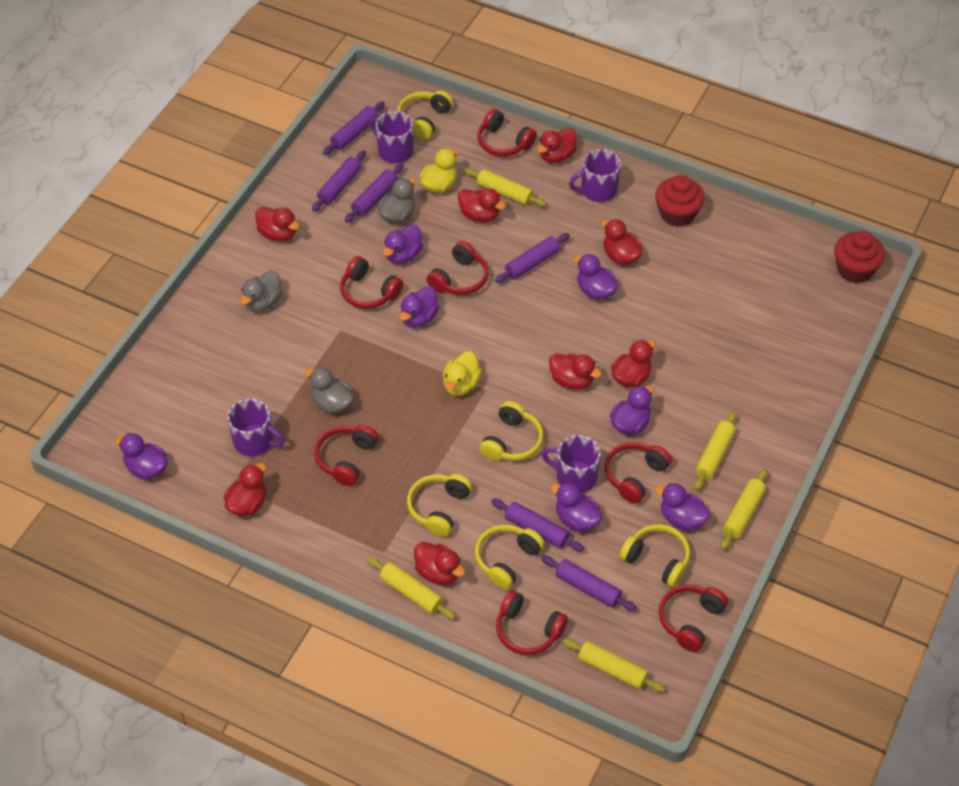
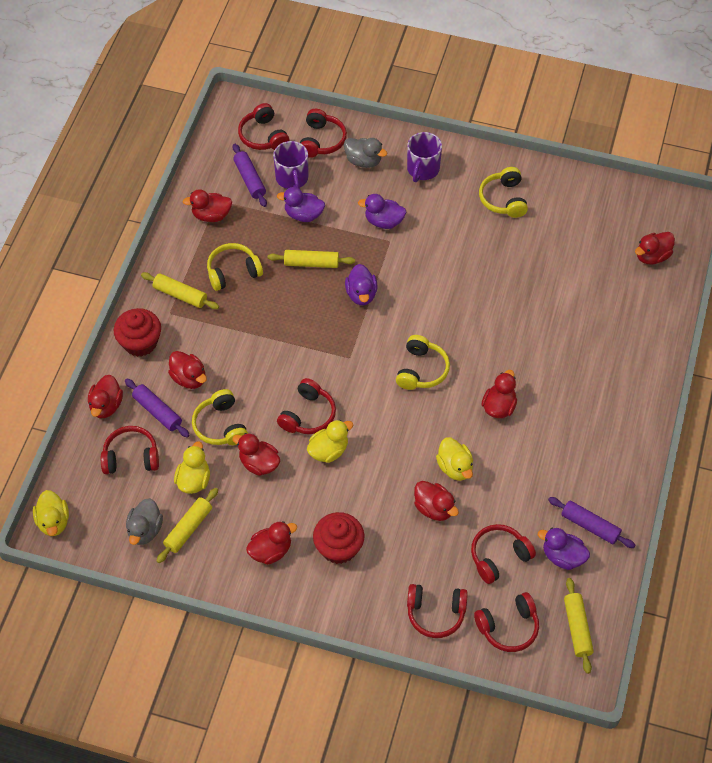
grey duck: [240,271,282,312] [305,367,354,414] [377,178,416,224] = 3 -> [126,498,163,545] [344,138,387,168] = 2
purple duck: [115,433,168,480] [383,224,423,264] [400,286,439,328] [551,482,602,532] [574,254,618,300] [610,385,654,435] [655,483,710,531] = 7 -> [277,187,325,222] [345,264,378,305] [358,194,407,229] [538,528,590,570] = 4
purple mug: [227,398,284,456] [370,111,414,163] [542,435,601,493] [569,149,621,202] = 4 -> [273,141,308,189] [407,132,442,182] = 2
purple rolling pin: [312,151,366,212] [323,102,385,155] [345,164,404,223] [491,499,584,552] [495,233,570,283] [541,556,637,612] = 6 -> [125,378,190,438] [233,144,267,207] [548,497,635,548] = 3
yellow duck: [420,148,459,193] [443,351,482,396] = 2 -> [33,490,69,536] [174,441,210,494] [307,420,353,463] [436,437,473,481] = 4
yellow headphones: [397,90,453,140] [407,474,472,537] [475,525,545,590] [479,401,543,461] [620,524,690,588] = 5 -> [192,389,248,445] [207,243,263,291] [396,335,450,390] [479,167,528,218] = 4
yellow rolling pin: [368,557,456,620] [464,168,547,207] [562,638,665,692] [694,411,737,490] [721,468,768,550] = 5 -> [141,272,219,309] [157,488,218,563] [268,250,355,268] [564,578,594,674] = 4

